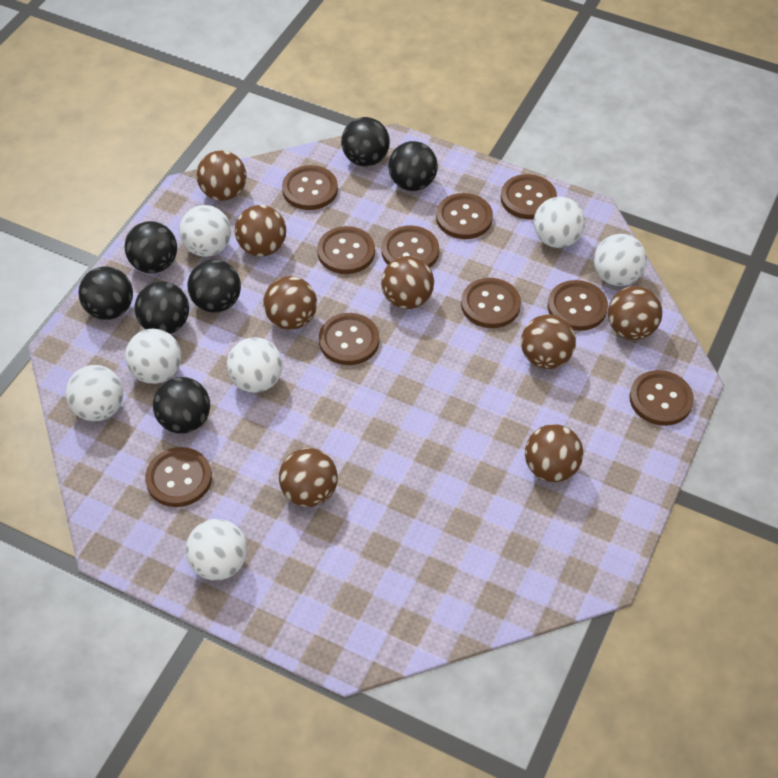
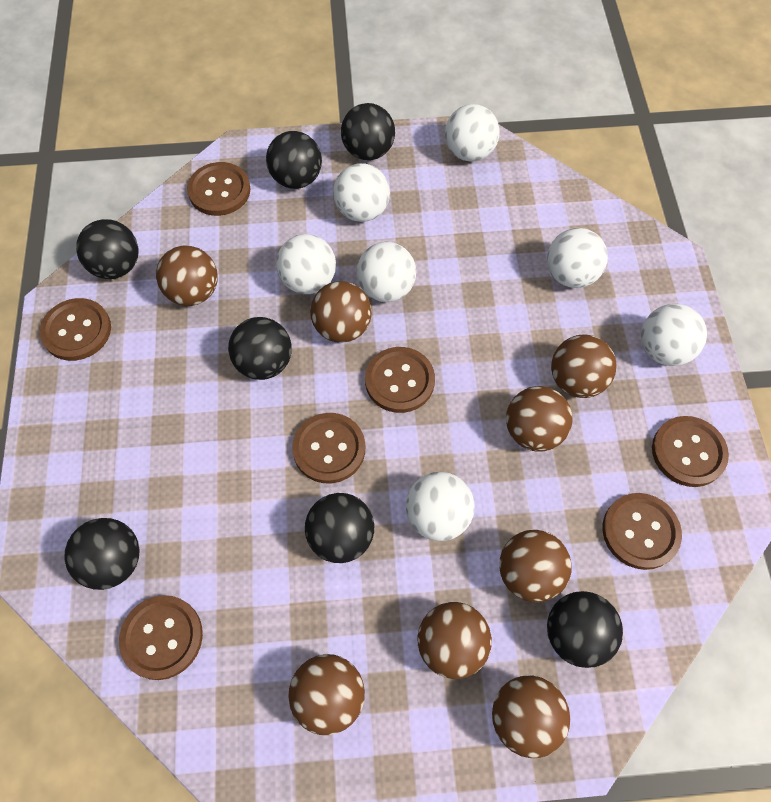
brown button: [145,447,212,507] [282,165,338,210] [317,226,375,274] [319,313,379,365] [382,226,439,267] [436,193,493,239] [461,278,521,328] [501,174,557,219] [548,280,608,331] [630,370,694,426] = 10 -> [40,298,111,361] [119,595,203,680] [187,162,250,216] [292,413,365,483] [365,347,435,413] [602,493,682,570] [652,416,729,487] = 7

